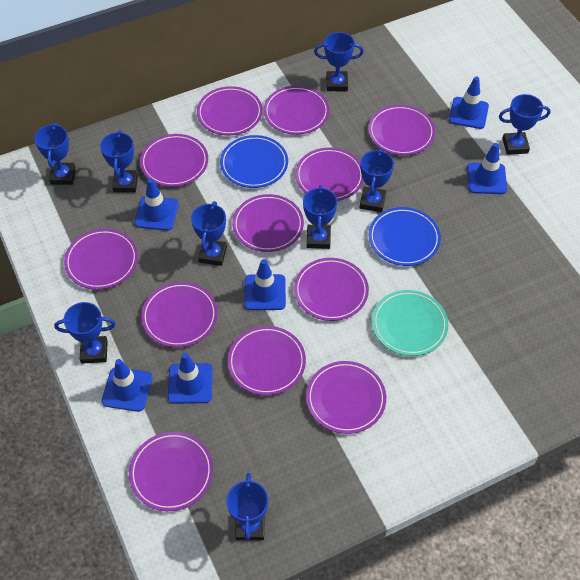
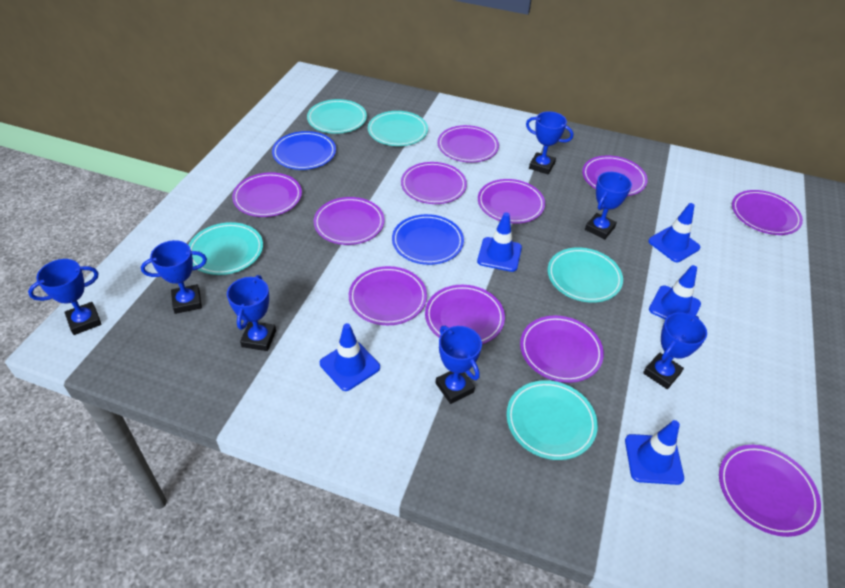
blue traffic cone: [101,359,153,412] [134,178,179,231] [168,353,213,404] [244,259,286,310] [449,76,489,129] [467,143,507,194] = 6 -> [320,323,380,391] [477,212,522,272] [625,420,684,485] [648,203,700,262] [649,265,701,319] = 5
blue trophy: [34,123,76,185] [54,302,116,364] [100,130,138,193] [191,201,227,266] [226,473,268,540] [303,185,337,249] [314,32,364,91] [359,149,394,212] [499,94,551,155] = 9 -> [28,259,102,335] [141,240,207,314] [227,275,276,351] [436,326,482,404] [526,111,573,174] [585,172,632,239] [643,313,707,389] = 7
purple plate: [64,229,138,290] [129,432,213,511] [140,134,208,187] [141,282,217,347] [197,86,263,136] [227,326,306,395] [232,194,304,252] [264,86,329,135] [294,258,369,321] [295,148,364,201] [306,361,386,434] [368,105,435,155] = 12 -> [232,172,302,217] [313,197,384,245] [349,266,427,325] [401,162,467,204] [425,285,505,344] [437,125,499,163] [478,179,545,224] [520,316,604,383] [582,155,648,196] [719,445,821,537] [732,190,803,235] = 11
turquoise plate: [372,290,448,356] = 1 -> [189,222,263,275] [307,99,367,134] [368,111,428,146] [506,380,598,460] [548,247,623,303] = 5

